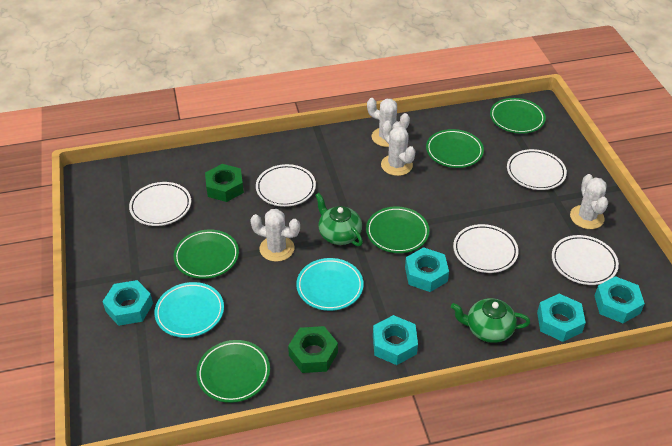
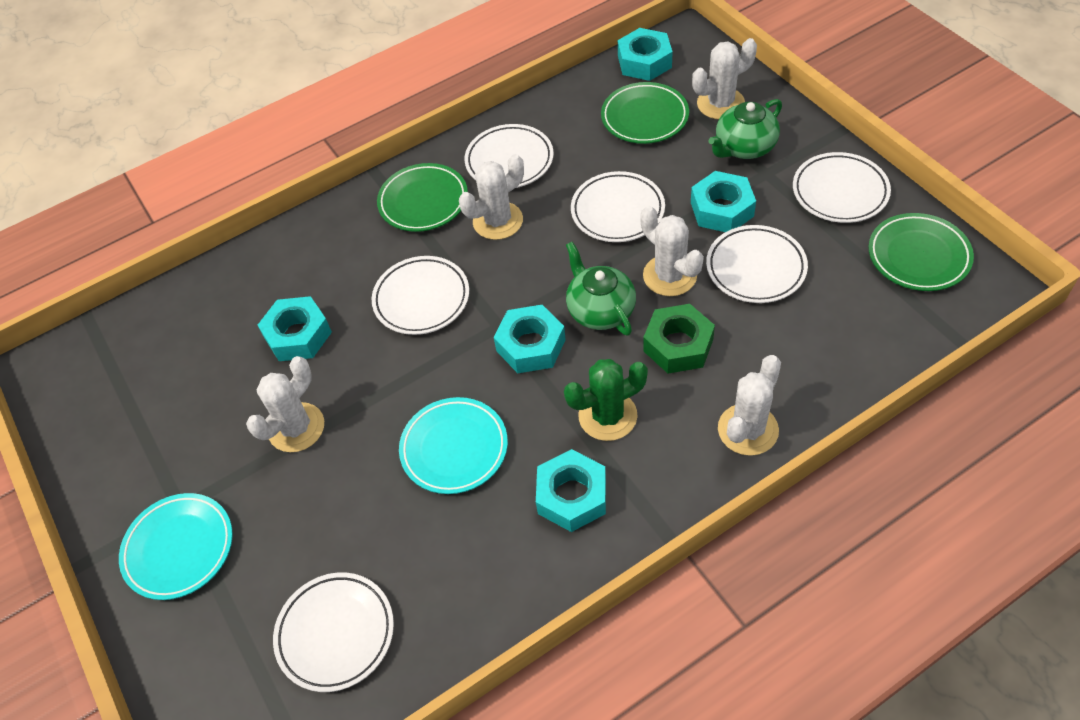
green cactus: none = 0 -> [564,359,648,441] = 1
green nut: [205,164,244,202] [288,326,338,373] = 2 -> [643,304,715,373] = 1
green plate: [174,229,239,279] [196,340,270,403] [366,207,430,253] [426,129,484,168] [490,98,546,134] = 5 -> [377,163,468,232] [601,82,689,144] [868,213,974,291] = 3
white cactus: [250,209,300,262] [367,98,410,147] [381,121,415,176] [570,174,608,229] = 4 -> [246,356,324,452] [459,154,524,240] [640,206,704,296] [692,38,757,119] [718,355,781,456] = 5
white plate: [129,182,191,226] [256,164,316,207] [453,224,518,273] [507,149,567,190] [552,235,619,285] = 5 -> [273,572,394,692] [372,256,469,335] [464,124,554,188] [571,171,665,242] [706,225,808,303] [793,152,891,223] = 6

